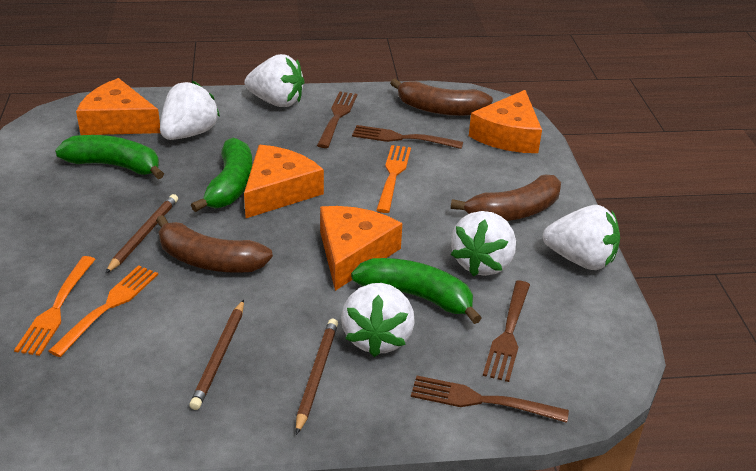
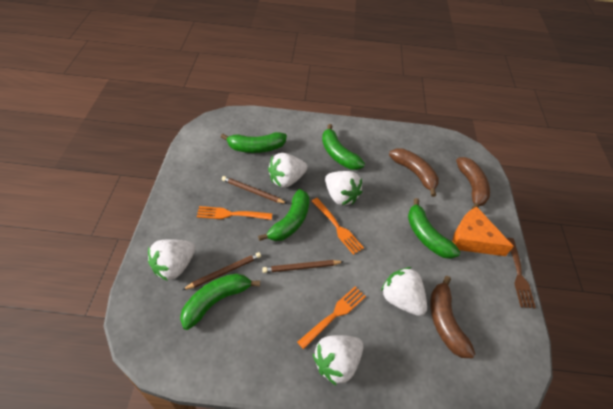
brown fork: [317,92,357,148] [352,125,463,149] [411,376,569,423] [483,281,530,382] = 4 -> [507,238,536,308] = 1
green banana: [55,135,164,179] [191,137,252,212] [351,258,481,324] = 3 -> [180,273,260,330] [221,132,287,153] [258,189,309,241] [322,124,365,170] [408,198,460,259] = 5
orange cheese: [76,78,160,135] [244,145,324,218] [320,206,402,291] [469,90,542,153] = 4 -> [452,207,514,256] = 1

